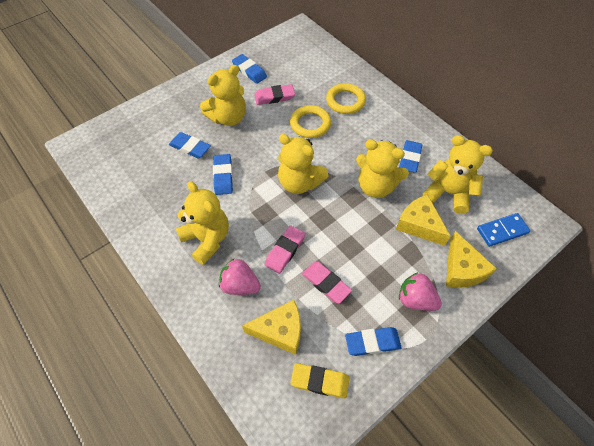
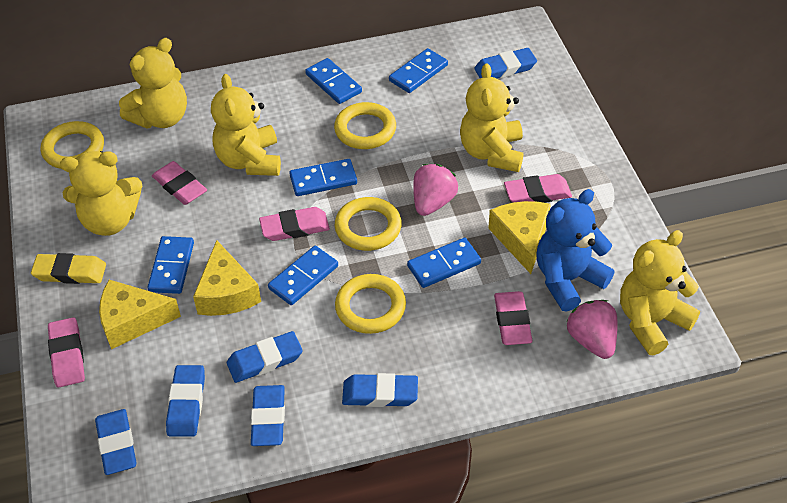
blue domino: [477,213,530,247] = 1 -> [148,236,194,294] [268,246,338,305] [289,159,357,196] [305,58,362,104] [389,48,448,93] [407,238,481,288] = 6
blue eraser: [169,132,211,159] [213,154,233,195] [232,54,267,84] [345,327,402,356] [399,140,422,173] = 5 -> [95,409,137,475] [166,365,205,437] [227,331,303,383] [251,385,285,446] [342,373,418,407] [474,48,537,79] = 6
blue teddy bear: none = 0 -> [536,189,615,312] = 1
pink eraser: [254,84,295,105] [264,225,305,274] [302,262,352,303] = 3 -> [48,317,85,388] [152,161,207,205] [259,207,330,241] [494,291,532,345] [504,174,572,203] = 5
yellow ring: [290,105,331,138] [326,83,366,114] = 2 -> [41,121,104,169] [334,102,396,149] [335,197,402,251] [335,274,406,334] = 4

